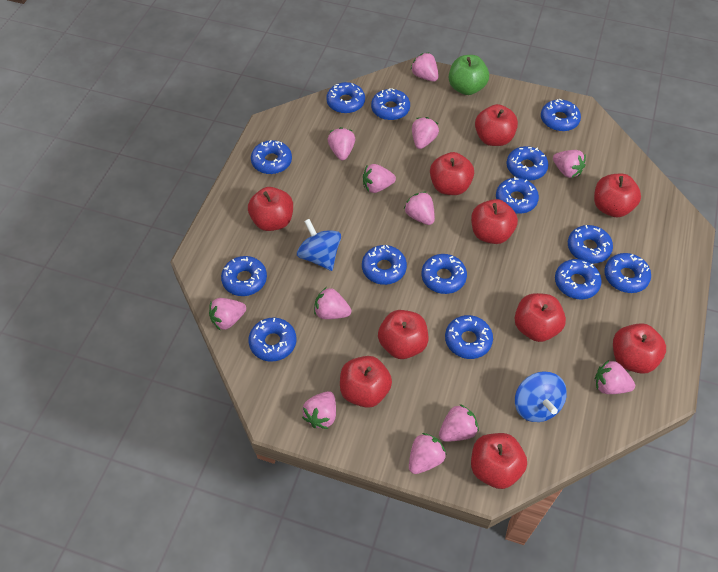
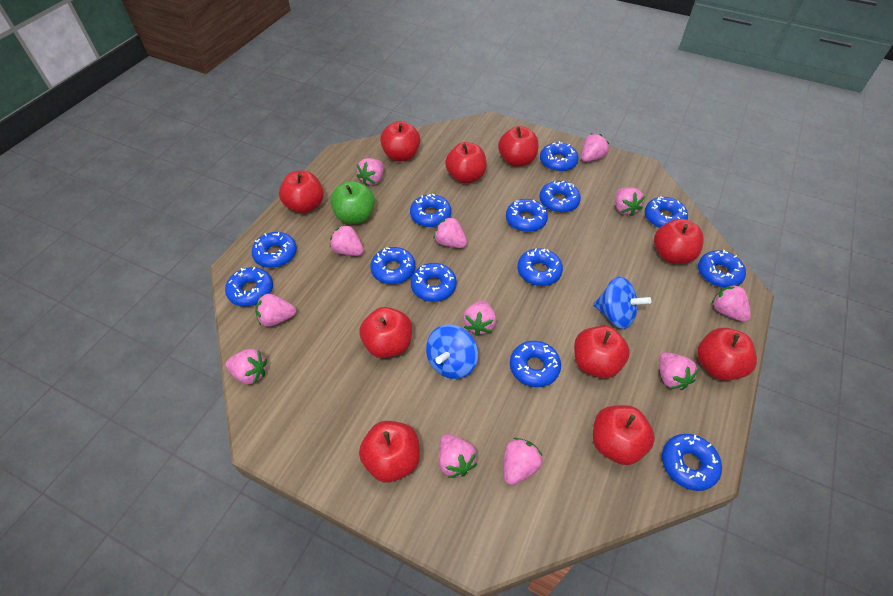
blue donut: [221,256,267,296] [248,317,296,362] [251,140,292,174] [326,82,365,114] [362,245,407,285] [371,88,410,120] [421,254,467,294] [445,315,493,359] [496,177,539,214] [506,146,548,181] [541,99,581,131] [555,259,602,299] [568,225,613,264] [604,253,651,293] = 14 -> [225,267,273,306] [251,232,297,268] [370,247,415,284] [410,193,451,227] [411,263,457,302] [506,199,548,232] [510,341,561,387] [517,248,563,286] [539,181,581,213] [540,141,579,172] [645,196,688,228] [662,434,722,491] [698,250,746,288] = 13

